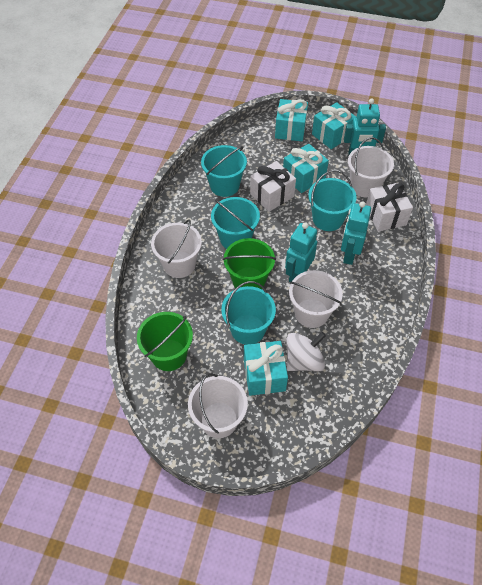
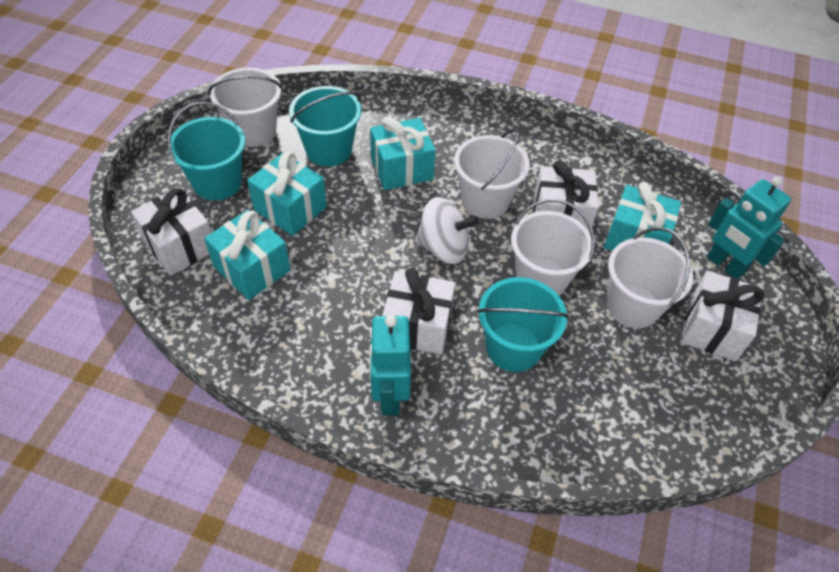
green bucket: [137,312,193,371] [223,238,276,289] = 2 -> none = 0
turquoise bucket: [201,145,247,197] [211,197,260,249] [221,281,276,345] [308,170,356,231] = 4 -> [167,102,246,200] [289,86,362,166] [477,277,569,372] = 3
turquoise robot: [285,222,317,282] [341,201,371,265] [344,98,386,155] = 3 -> [369,315,411,416] [707,177,791,279] = 2
white gift: [250,161,296,212] [366,183,413,232] = 2 -> [131,187,211,276] [382,268,455,355] [533,160,599,233] [681,271,764,361] = 4

